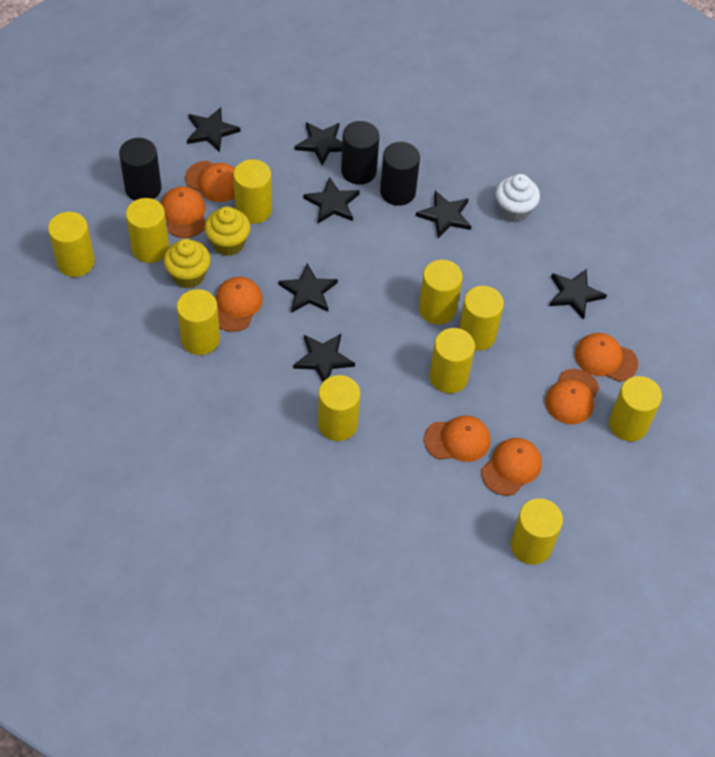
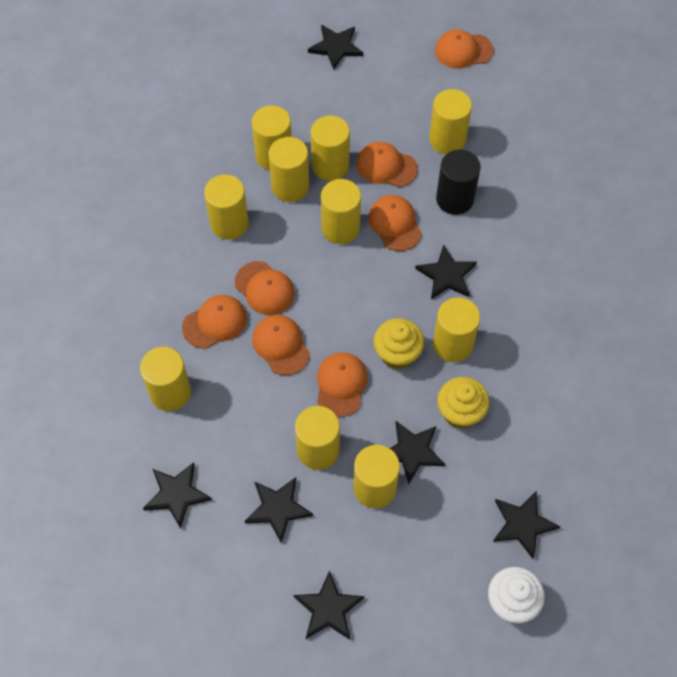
black cylinder: [119,138,161,201] [341,121,380,185] [380,142,420,206] = 3 -> [436,150,481,215] = 1

